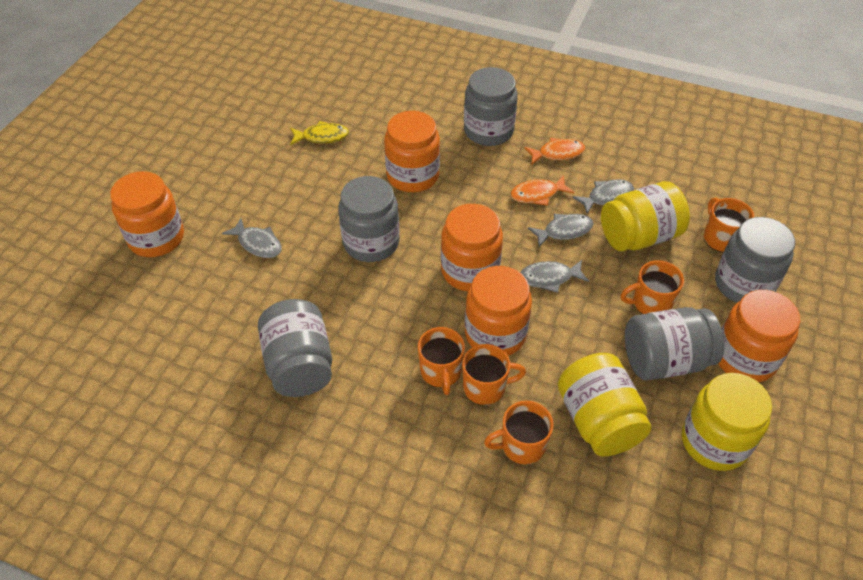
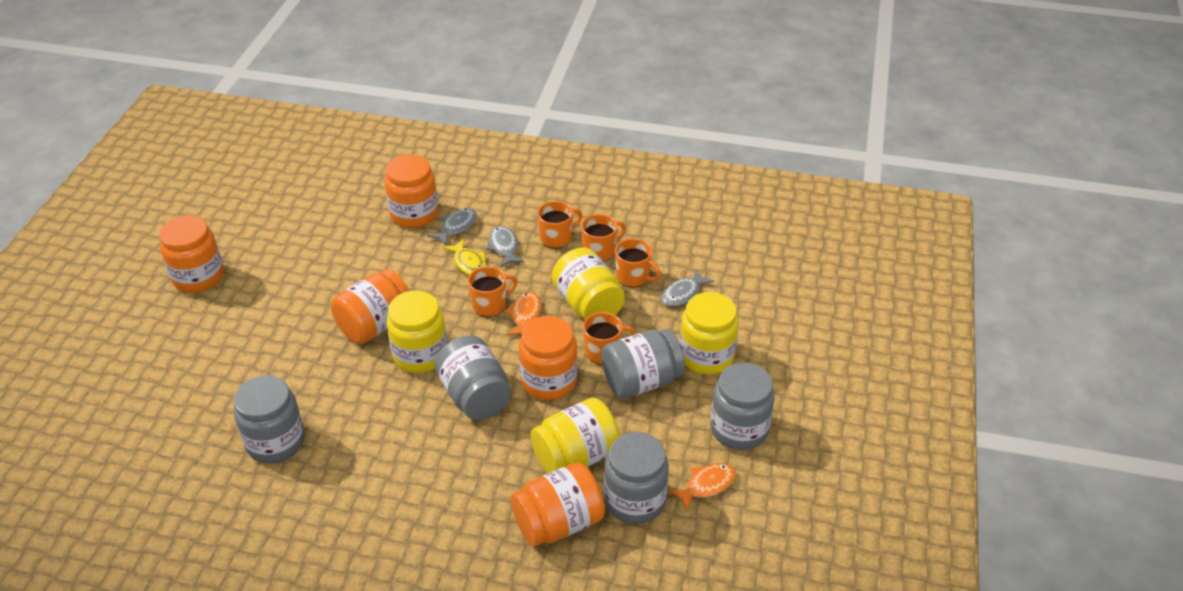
grey fish: [222,218,282,258] [520,260,589,293] [528,214,594,247] [572,179,634,214] = 4 -> [428,208,477,246] [486,226,524,267] [661,269,714,306] = 3
yellow jar: [558,353,651,456] [601,181,690,251] [682,373,772,471] = 3 -> [386,291,447,373] [531,397,620,473] [552,247,625,319] [680,292,739,375] = 4

